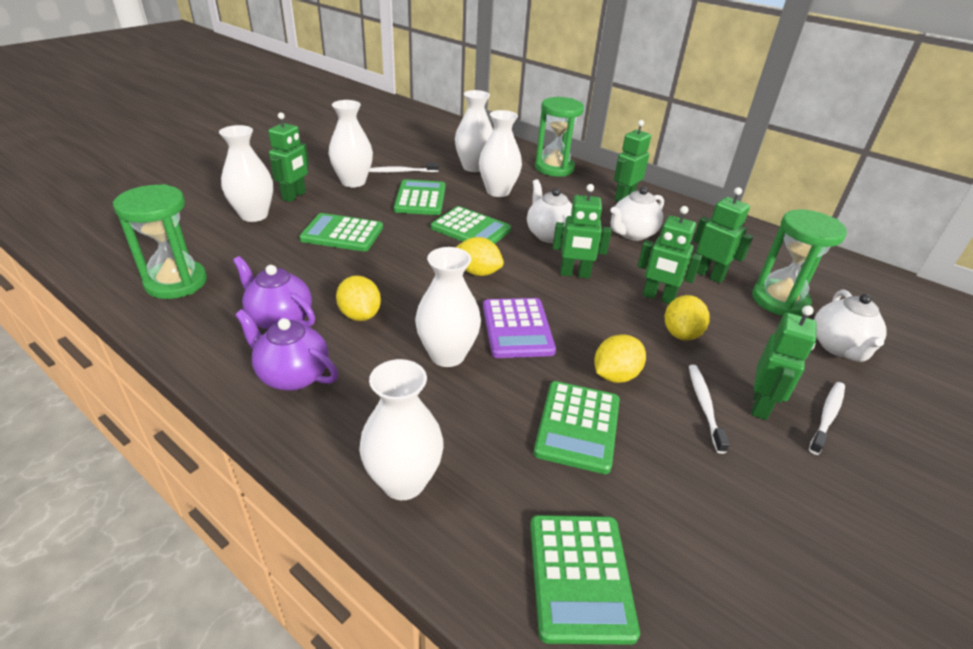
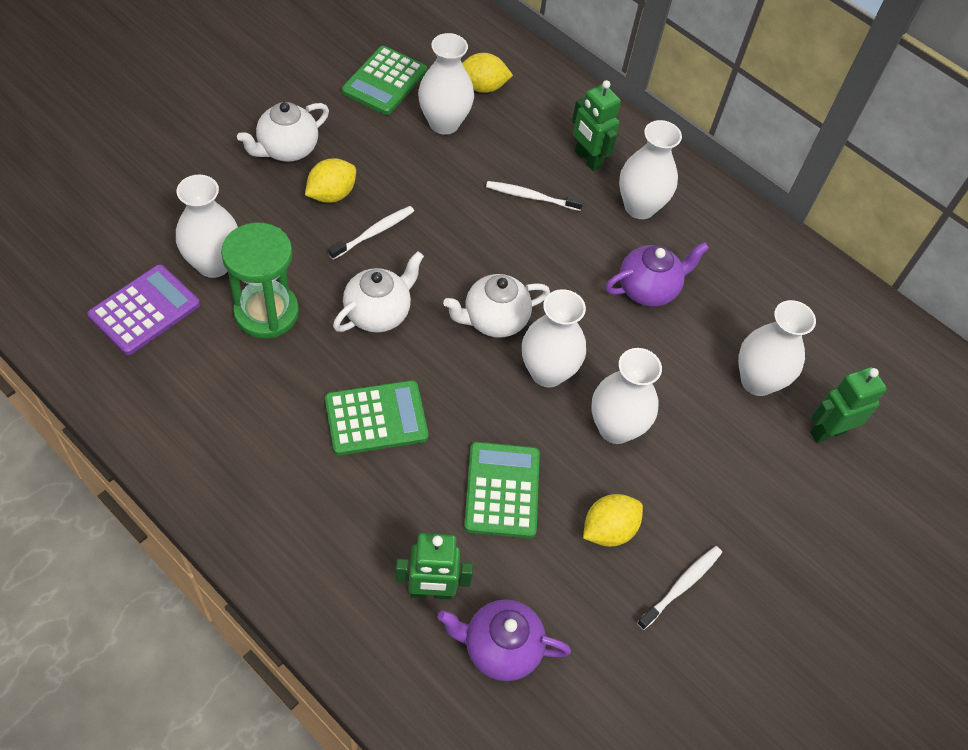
green calculator: [299,213,383,252] [394,179,446,215] [431,206,511,244] [530,515,640,645] [533,381,620,474] = 5 -> [325,380,429,455] [342,46,427,115] [464,442,540,538] = 3
green hourglass: [113,184,207,299] [535,97,584,176] [752,209,847,316] = 3 -> [221,222,299,339] = 1
green robot: [268,112,309,202] [553,184,611,278] [614,120,651,202] [637,206,702,304] [693,187,753,283] [751,305,817,420] = 6 -> [395,533,473,599] [572,80,621,171] [810,367,887,443] = 3
yellow lemon: [336,276,381,321] [456,237,504,276] [594,334,646,383] [665,295,710,341] = 4 -> [305,159,356,203] [462,53,513,93] [583,494,643,547] = 3

